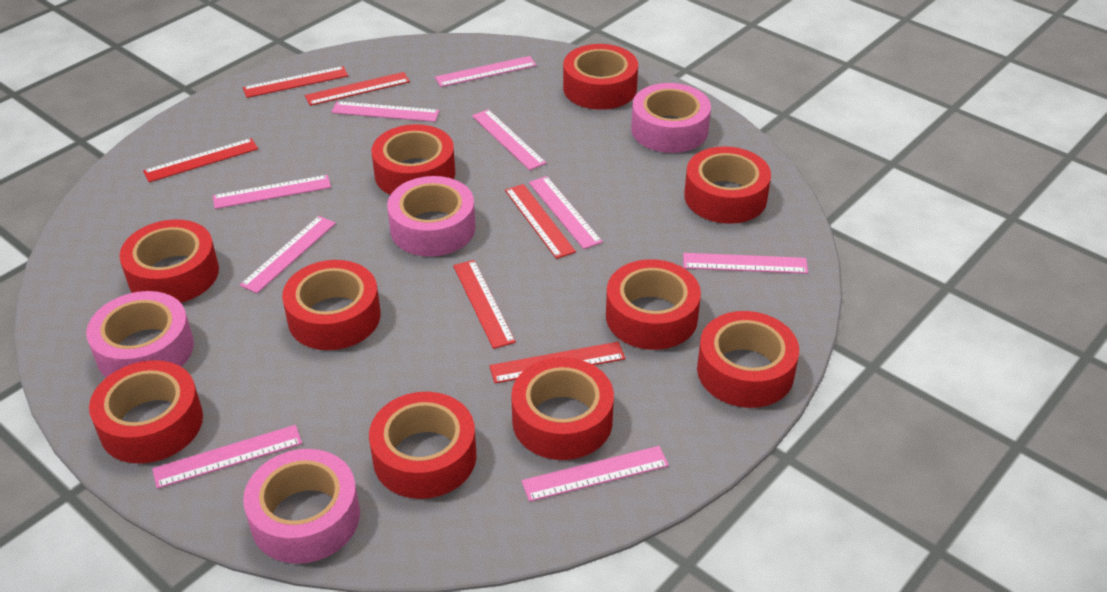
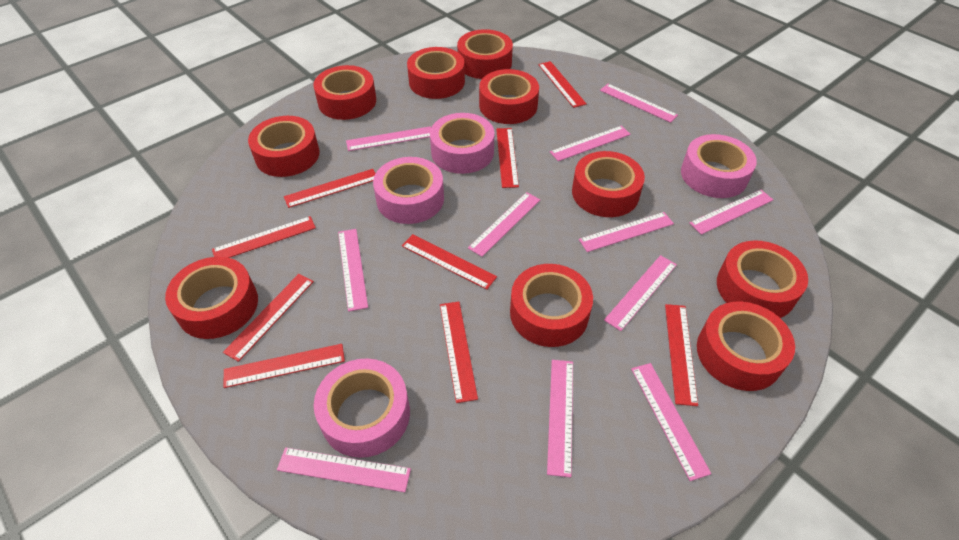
pink ruler: [152,425,302,489] [213,175,331,209] [240,216,336,293] [331,101,440,122] [435,56,537,87] [472,109,546,170] [522,446,669,502] [529,176,603,249] [683,253,808,274] = 9 -> [277,447,411,492] [338,229,368,312] [346,126,431,151] [468,192,540,257] [547,360,573,478] [550,126,631,161] [579,212,674,252] [600,84,678,123] [604,255,677,331] [631,363,711,481] [689,190,773,235] = 11
red ruler: [143,138,258,182] [243,66,348,98] [305,72,410,106] [453,260,516,349] [489,342,625,383] [505,184,576,259] = 6 -> [212,216,316,258] [223,274,314,362] [224,344,345,388] [284,169,376,208] [402,234,497,290] [440,302,478,403] [496,128,519,188] [538,61,587,108] [665,304,698,406] = 9

